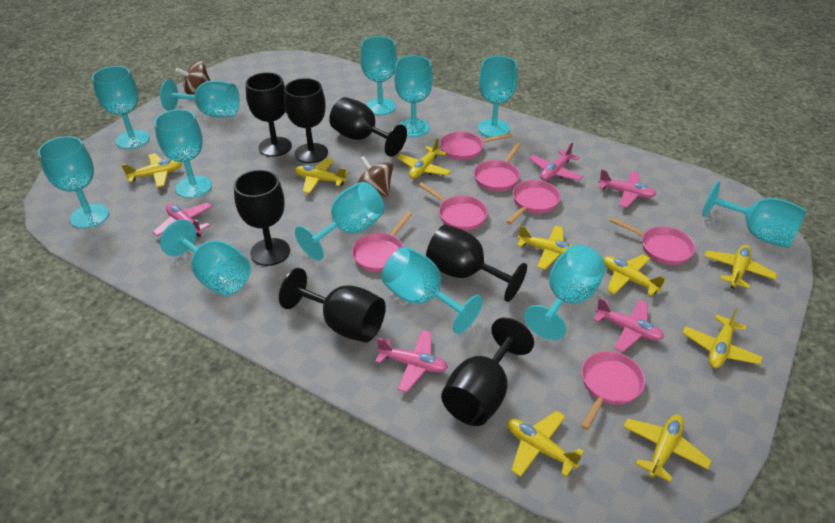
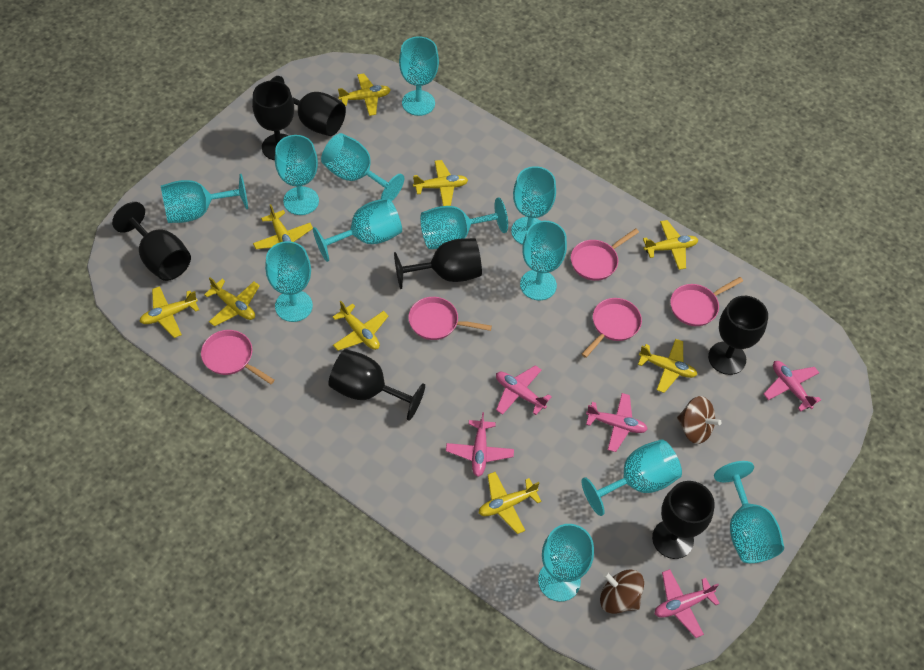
pink pan: [352,212,412,272] [419,182,488,231] [440,131,512,160] [474,143,521,191] [506,180,561,224] [581,351,645,430] [610,217,696,265] = 7 -> [201,330,275,384] [408,297,492,340] [571,228,639,281] [582,298,642,358] [670,277,743,326] = 5

